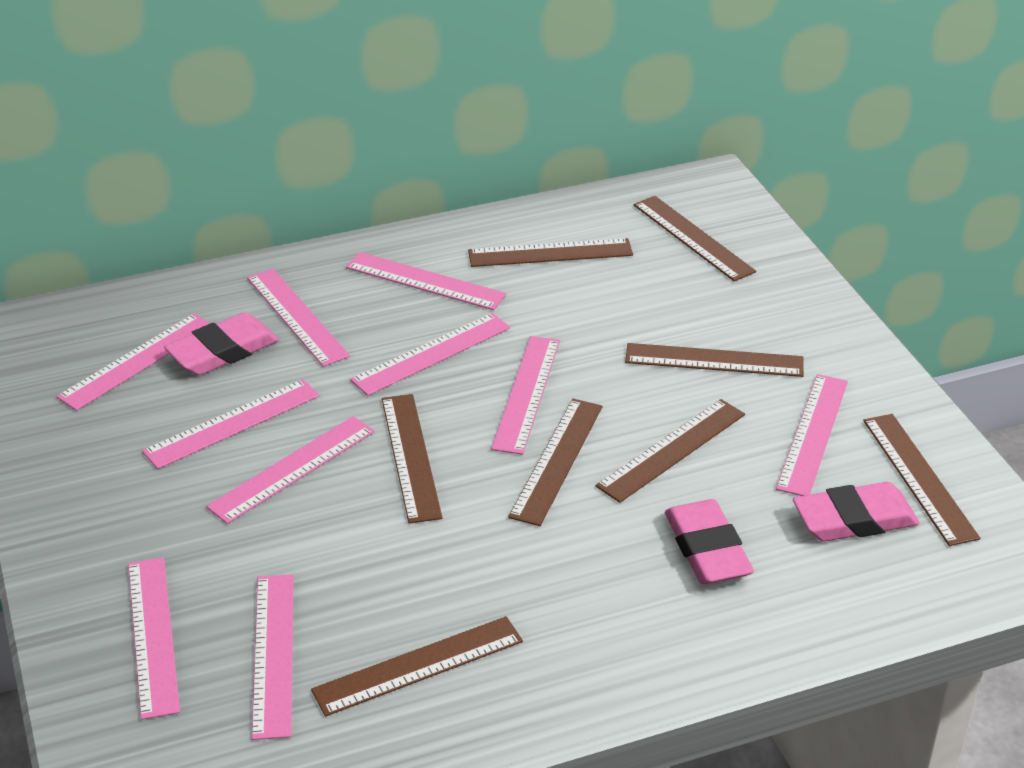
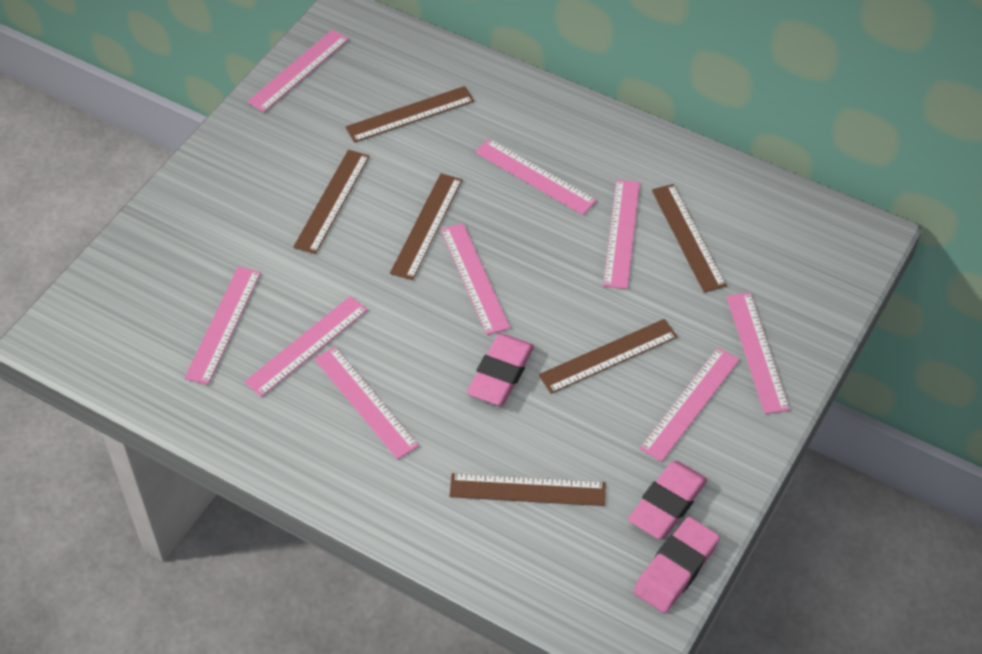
brown ruler: [311,616,523,717] [382,394,442,524] [468,238,633,267] [508,399,602,526] [596,399,745,503] [625,343,804,377] [634,196,756,282] [863,414,980,546] = 8 -> [293,150,370,254] [345,86,474,143] [390,173,462,280] [449,473,606,506] [539,319,678,394] [652,184,727,293] = 6
pink ruler: [56,314,210,411] [128,558,180,720] [142,379,320,469] [206,416,375,524] [247,268,350,367] [252,574,293,740] [346,252,506,310] [350,313,510,396] [491,336,560,455] [776,374,848,496] = 10 -> [184,267,261,385] [244,296,368,397] [247,29,349,112] [314,347,419,460] [441,223,510,335] [475,139,597,215] [603,180,640,289] [639,348,740,462] [726,293,790,414] = 9

